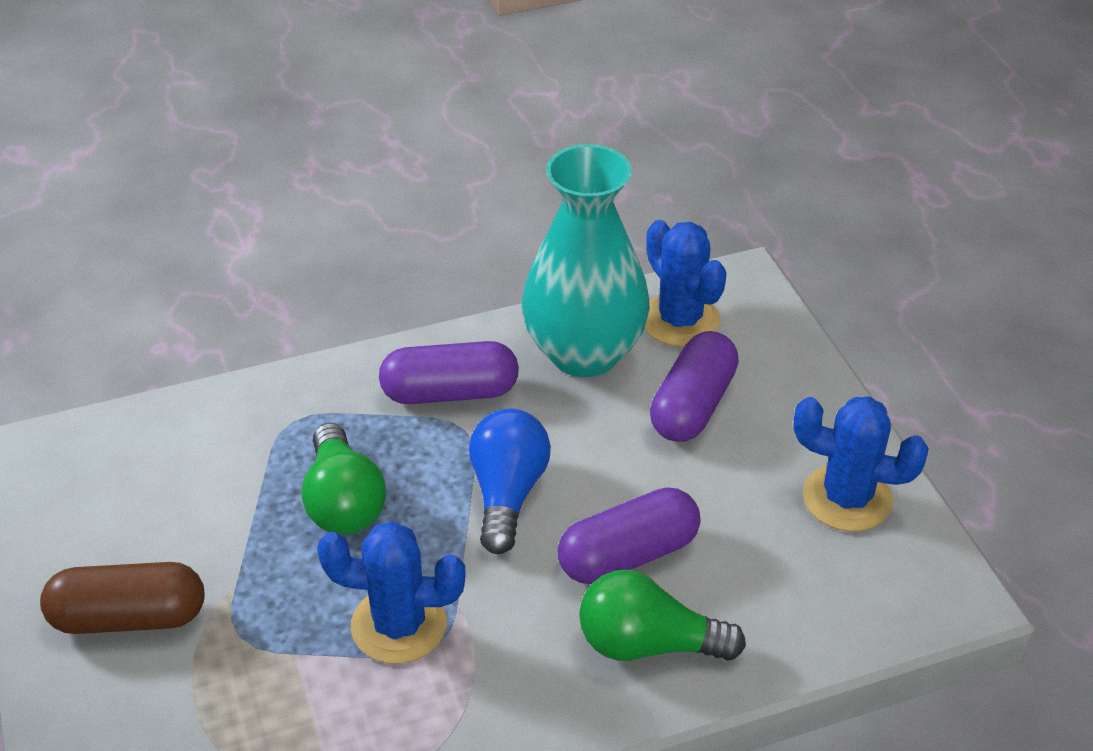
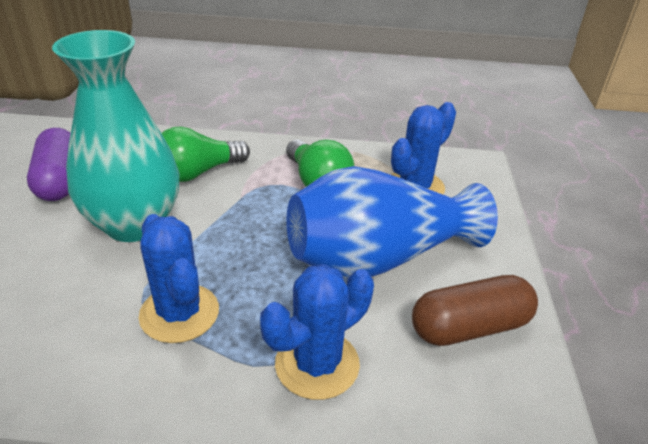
blue light bulb: [469,409,551,554] = 1 -> none = 0
blue vase: none = 0 -> [286,166,498,279] = 1
purple capsule: [379,341,519,404] [558,488,701,584] [650,331,739,442] = 3 -> [27,128,70,201] = 1

